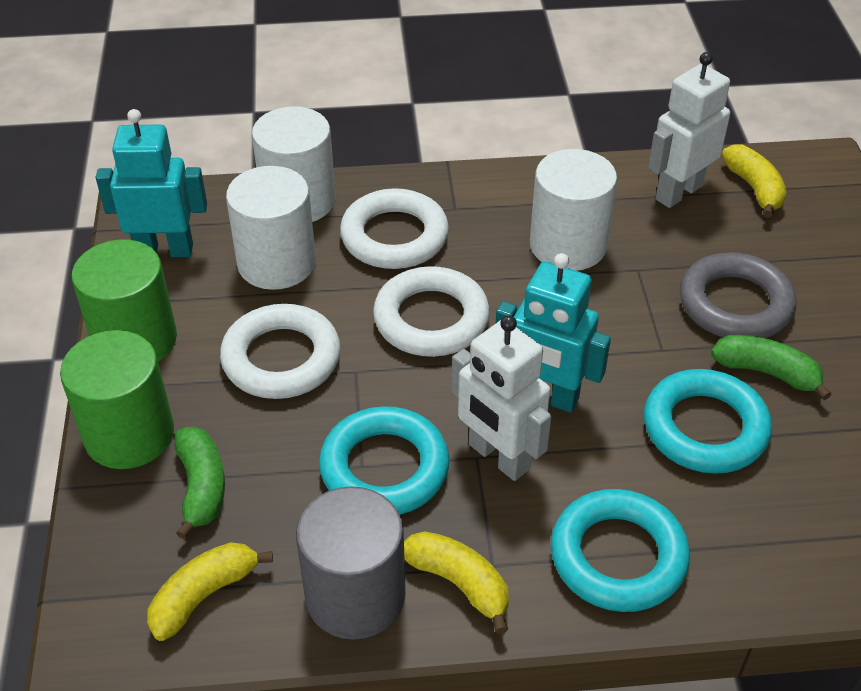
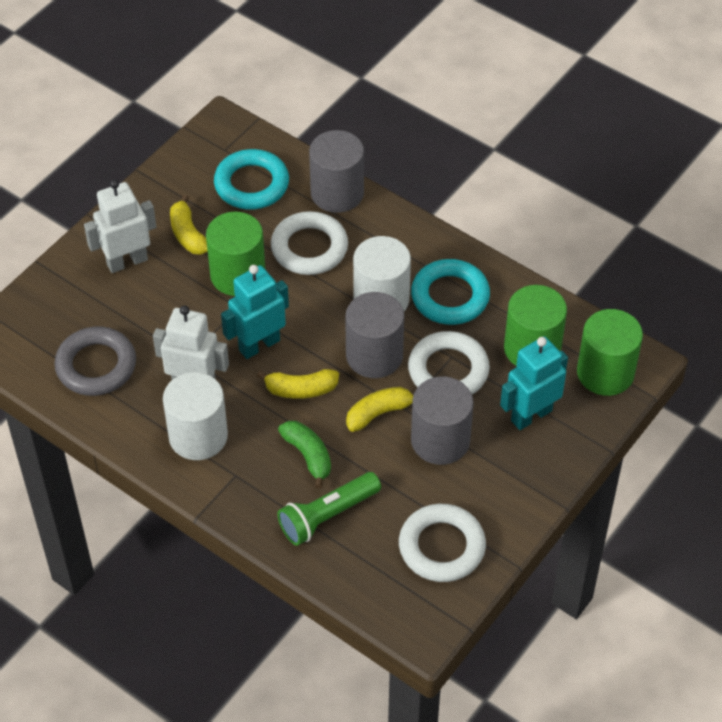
green banana: [175,427,225,540] [711,335,832,400] = 2 -> [278,421,331,489] = 1
green cylinder: [60,330,174,469] [72,239,177,362] = 2 -> [206,212,265,296] [504,285,567,366] [577,309,643,396] = 3
green flashlight: none = 0 -> [277,472,381,546] = 1
grey cylinder: [296,486,405,640] = 1 -> [309,130,364,213] [345,292,404,378] [411,376,474,465] = 3
turquoise ring: [319,406,449,515] [551,489,690,612] [644,369,772,474] = 3 -> [214,149,289,210] [411,259,490,325] = 2
white cylinder: [226,166,316,290] [252,107,336,222] [530,149,617,271] = 3 -> [163,372,228,460] [353,236,411,311] = 2

